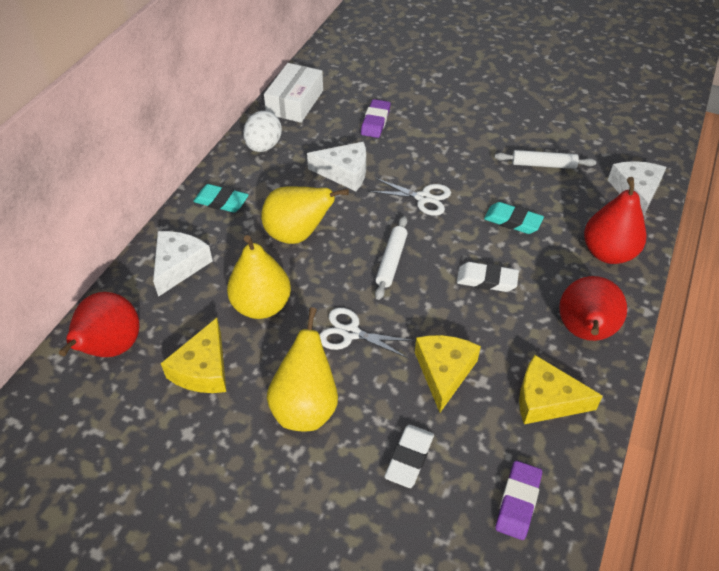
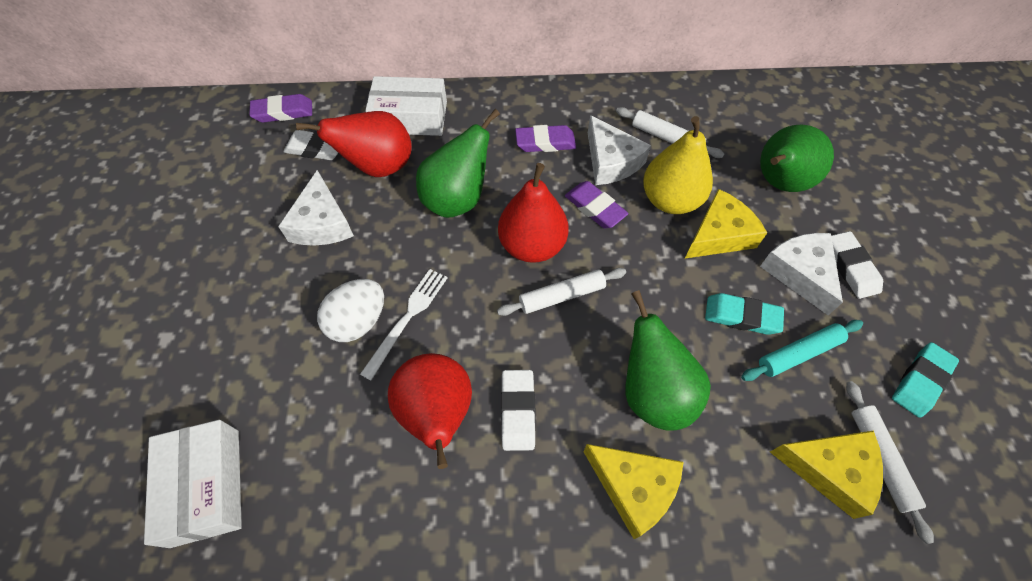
green pear: none = 0 -> [416,109,500,218] [625,290,711,431] [760,124,834,192] = 3
purple eraser: [361,99,391,138] [496,461,542,540] = 2 -> [250,94,312,123] [515,125,576,152] [565,181,628,228] = 3
turquoise rolling pin: none = 0 -> [741,320,863,381] = 1
white box: [264,63,323,123] = 1 -> [144,420,242,548] [365,76,447,136] = 2
white eraser: [384,425,434,488] [457,262,519,292] = 2 -> [284,130,338,160] [501,370,535,451] [831,231,883,299] = 3
white fork: none = 0 -> [360,269,447,381] = 1
white rolling pin: [375,216,408,300] [495,150,596,169] = 2 -> [497,268,626,316] [616,107,724,158] [846,381,934,544] = 3
white scissors: [319,308,416,359] [369,178,451,216] = 2 -> none = 0
yellow pear: [227,235,291,319] [261,186,349,244] [267,307,338,431] = 3 -> [643,116,713,214] = 1

